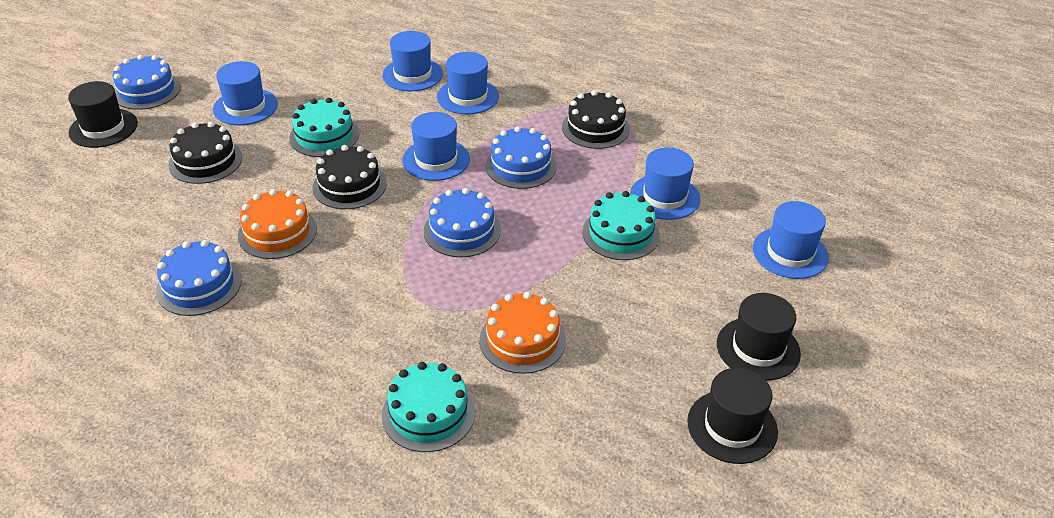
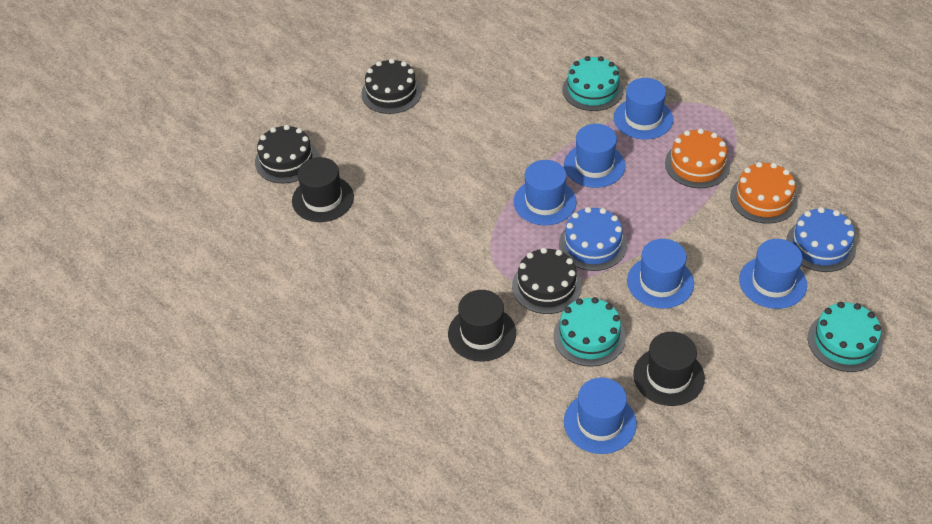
blue cake: [113,55,181,110] [156,240,242,316] [424,188,501,257] [485,126,557,189] = 4 -> [559,207,627,271] [786,207,856,272] = 2

